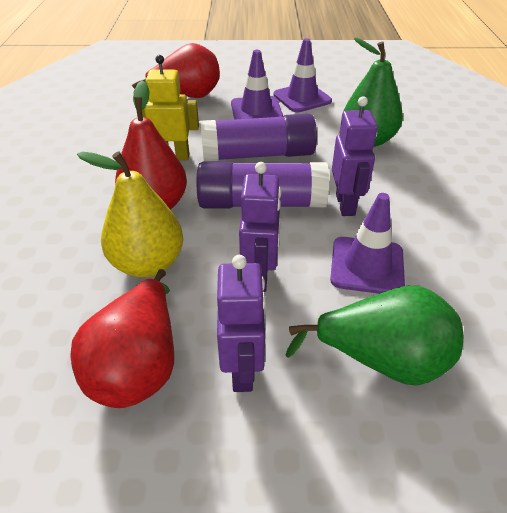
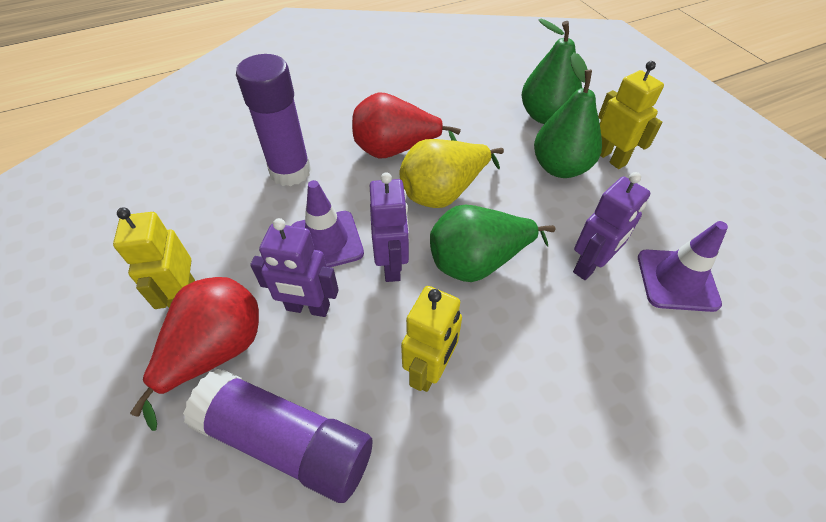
green pear: [286,286,463,385] [343,38,403,147] = 2 -> [430,205,555,282] [522,19,582,124] [534,53,602,178] = 3
purple traffic cone: [231,50,283,120] [273,38,332,112] [330,193,405,294] = 3 -> [291,180,364,267] [638,221,728,312] = 2
red pear: [70,269,174,408] [115,80,187,209] [132,43,220,98] = 3 -> [130,277,259,431] [352,92,461,158] = 2
yellow robot: [136,55,199,160] = 1 -> [113,207,195,309] [401,286,462,392] [598,61,664,169] = 3

